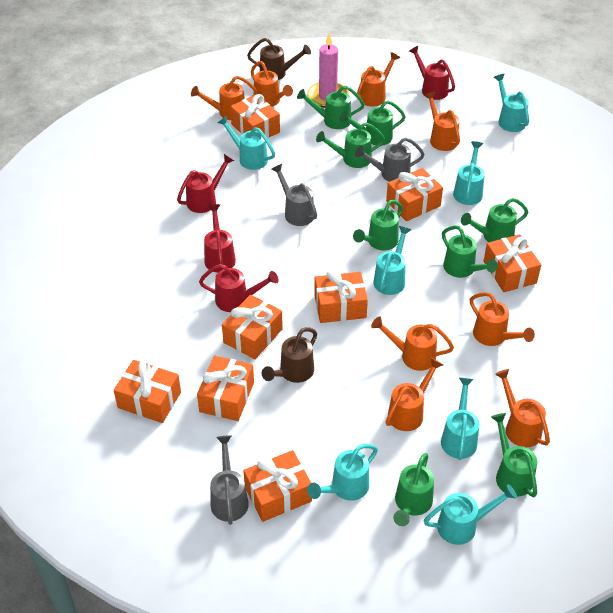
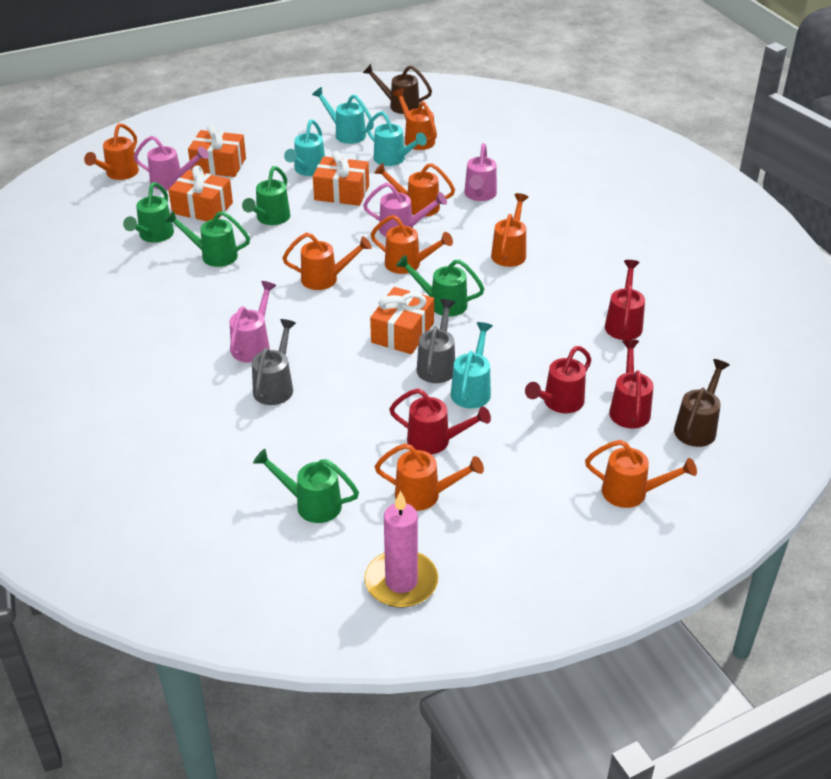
green watering can: [297,86,365,129] [316,122,385,168] [339,101,406,146] [353,200,403,251] [393,453,434,526] [442,225,497,278] [461,198,528,242] [491,413,537,497] = 8 -> [123,182,174,243] [165,210,250,267] [242,166,290,225] [253,449,359,523] [396,255,484,316] = 5
grey watering can: [210,435,249,525] [271,164,317,226] [355,137,425,182] = 3 -> [252,319,296,405] [417,299,456,383] = 2
orange gift: [114,360,181,423] [197,356,254,421] [222,295,283,359] [230,94,280,139] [243,450,312,522] [314,270,368,323] [386,168,443,221] [484,234,541,292] = 8 -> [168,165,233,221] [188,124,246,177] [313,151,369,206] [370,287,434,354] = 4
pink watering can: none = 0 -> [134,136,209,190] [229,281,277,362] [363,182,447,237] [464,143,497,201] = 4
turquoise watering can: [218,116,275,170] [307,444,378,501] [373,226,411,295] [424,484,517,545] [441,378,479,460] [453,141,485,205] [494,74,529,132] = 7 -> [284,119,325,176] [312,87,374,144] [366,111,427,166] [451,322,493,408] = 4

